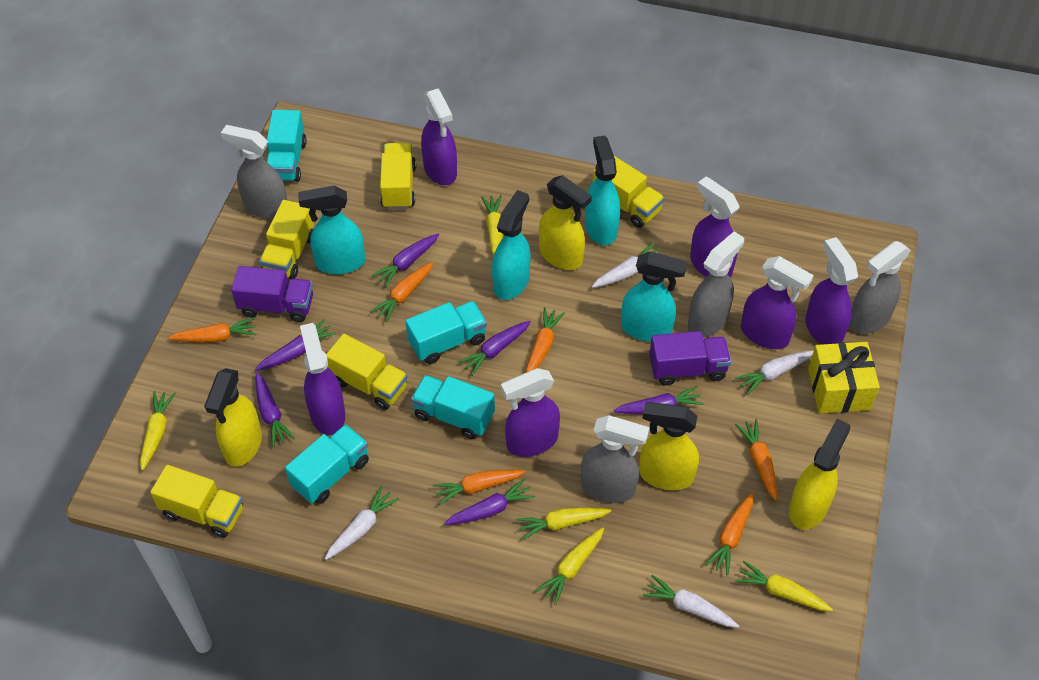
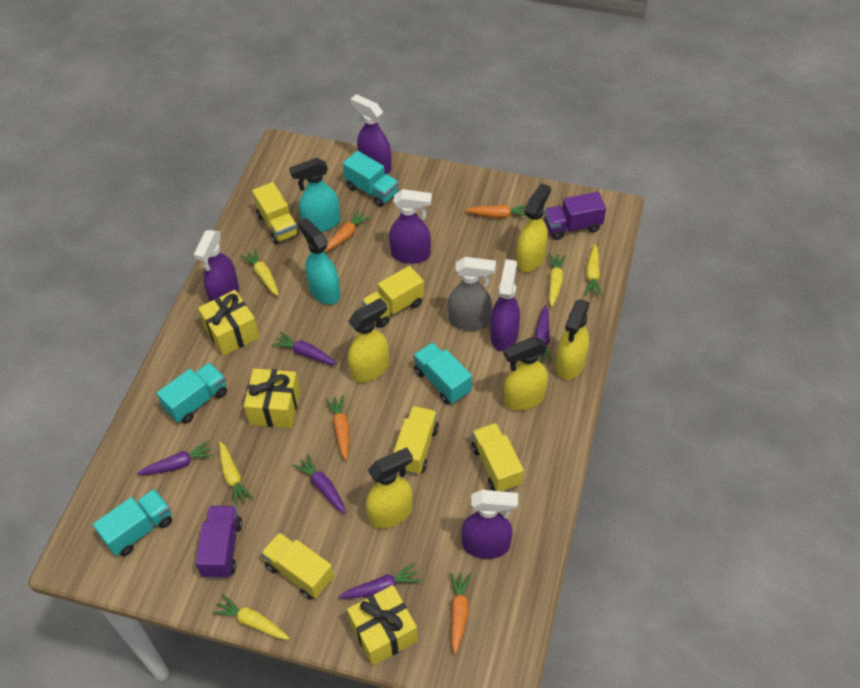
grey spray bottle: [221,125,287,219] [581,415,649,503] [688,231,744,337] [849,241,911,334] = 4 -> [448,257,496,331] = 1
orange carrot: [168,317,256,342] [370,262,433,322] [433,469,526,505] [526,307,565,373] [705,493,753,575] [735,419,777,501] = 6 -> [324,210,371,252] [326,395,349,460] [450,572,471,654] [465,205,528,218] = 4
purple carrot: [255,320,336,371] [255,372,295,447] [371,234,439,287] [444,478,535,525] [458,321,531,376] [613,386,704,414] = 6 -> [137,440,214,475] [272,332,337,365] [293,454,346,514] [339,563,421,598] [535,305,552,363] = 5
purple spray bottle: [300,323,345,435] [421,88,457,185] [501,368,560,457] [690,176,740,278] [741,256,814,349] [806,237,858,345] = 6 -> [194,230,239,302] [350,94,392,174] [389,189,432,264] [461,490,518,559] [490,259,520,351] = 5
turquoise spray bottle: [298,186,365,274] [492,190,531,300] [585,136,620,245] [621,251,687,342] = 4 -> [289,158,340,232] [297,218,340,305] = 2
white carrot: [325,486,399,560] [591,243,659,288] [643,575,739,628] [735,350,814,394] = 4 -> none = 0
yellow gift: [808,342,880,413] = 1 -> [198,290,260,356] [244,368,300,429] [347,585,418,666] = 3
yellow spray bottle: [204,368,262,467] [539,175,592,270] [639,402,699,490] [789,419,850,530] = 4 -> [348,298,389,383] [366,447,413,529] [504,337,548,411] [516,183,551,272] [556,299,590,380] = 5

